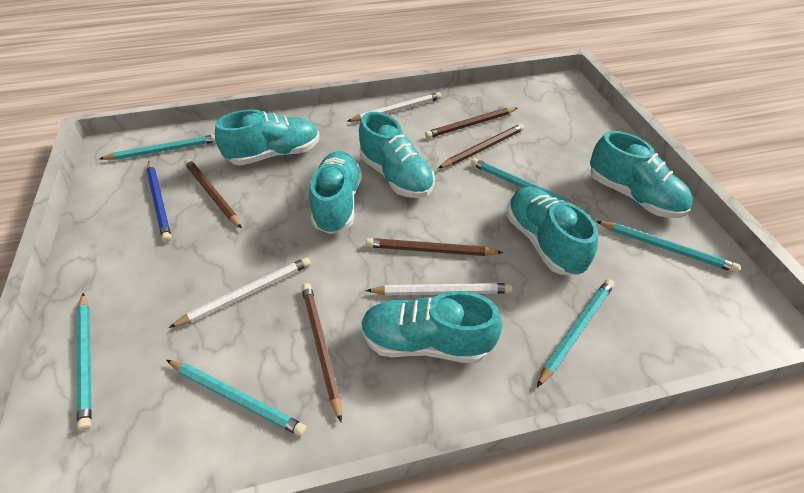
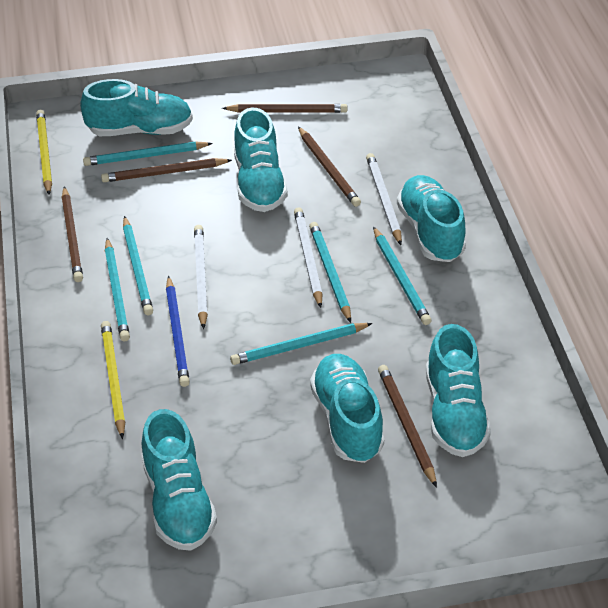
yellow pencil: none = 0 -> [36,110,52,195] [101,321,125,439] = 2

